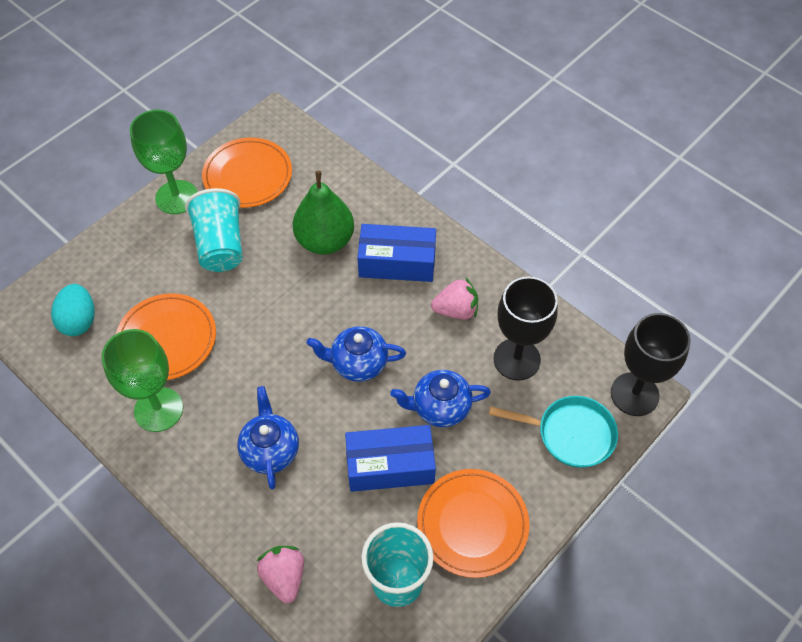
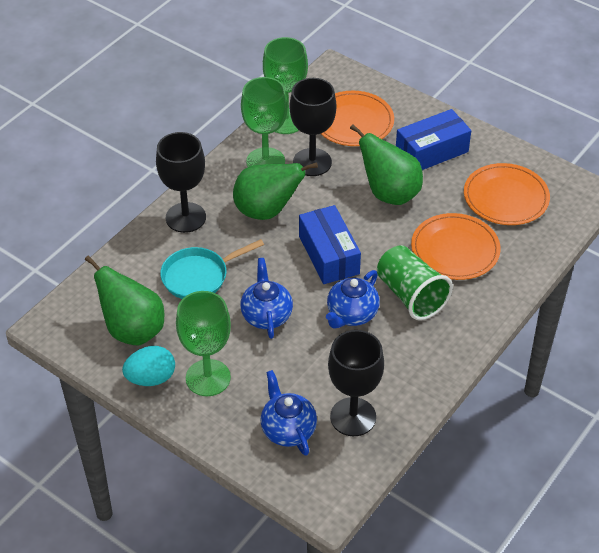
black goblet: [493,277,558,381] [611,313,691,416] = 2 -> [156,132,206,233] [289,78,336,176] [328,330,384,436] = 3
green cup: none = 0 -> [377,245,453,320] = 1
green goblet: [101,329,183,432] [130,110,198,214] = 2 -> [176,291,231,396] [241,77,288,167] [263,37,308,134] = 3
green pear: [293,171,354,254] = 1 -> [85,256,164,345] [233,162,318,220] [350,124,423,205] = 3
pink strawberry: [257,546,304,603] [431,278,478,319] = 2 -> none = 0
turquoise cup: [185,188,243,272] [361,522,434,607] = 2 -> none = 0

